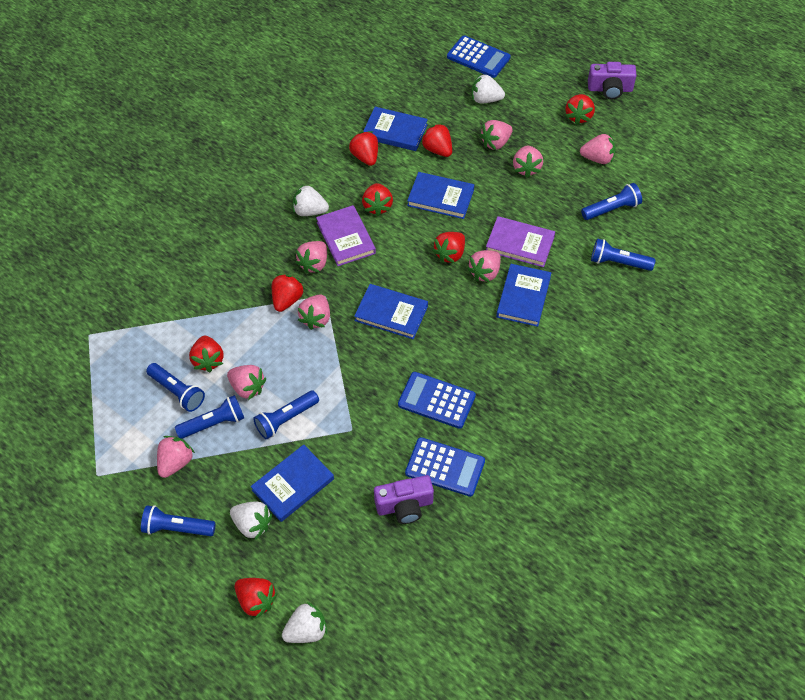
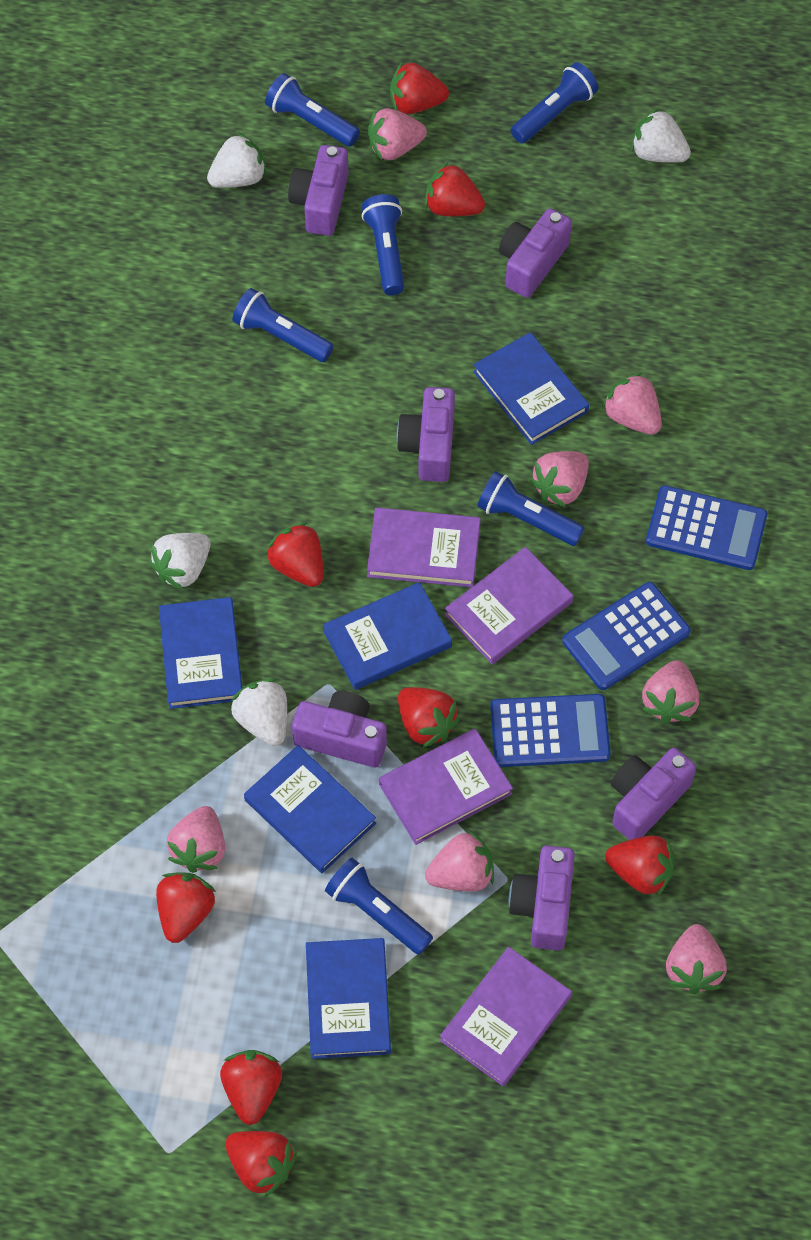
pink strawberry: [157,436,195,478] [227,365,266,400] [295,241,327,273] [298,294,330,330] [467,250,501,282] [479,120,513,150] [513,146,543,178] [580,133,616,164] = 8 -> [167,806,225,873] [368,108,427,160] [425,830,494,891] [529,451,589,508] [602,373,662,435] [642,660,699,724] [666,924,727,994] = 7
purple book: [316,205,376,266] [486,216,555,267] = 2 -> [367,507,481,587] [379,728,513,845] [440,947,572,1086] [445,547,573,664] = 4
purple camera: [374,475,434,524] [588,62,637,99] = 2 -> [288,145,349,236] [292,691,387,768] [397,387,455,482] [499,208,572,298] [509,845,575,951] [611,748,696,840] = 6

